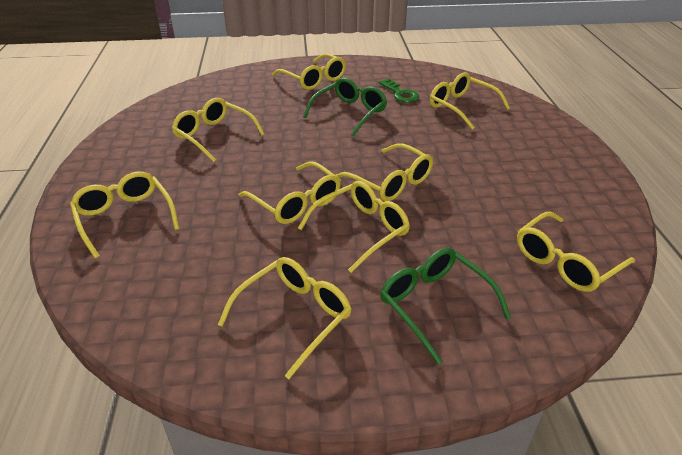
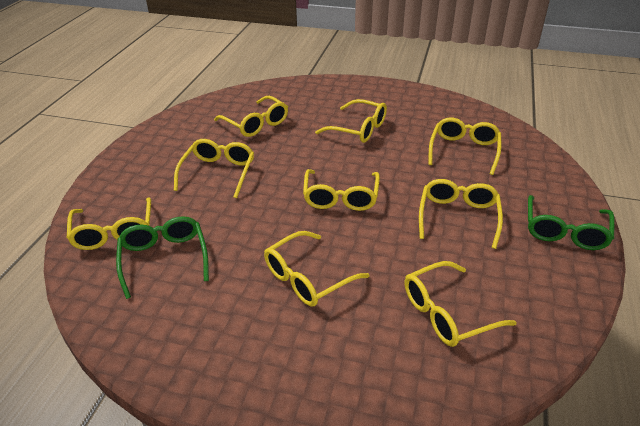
green key: [378,78,419,103] = 1 -> none = 0

